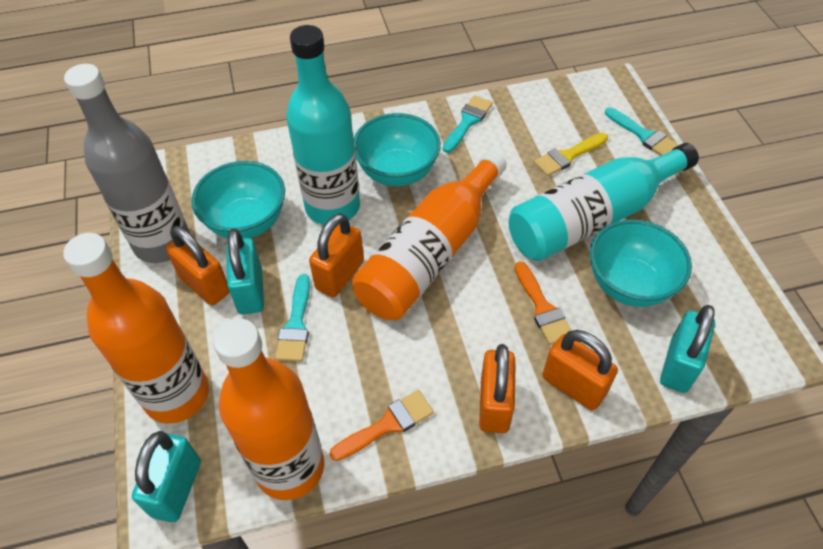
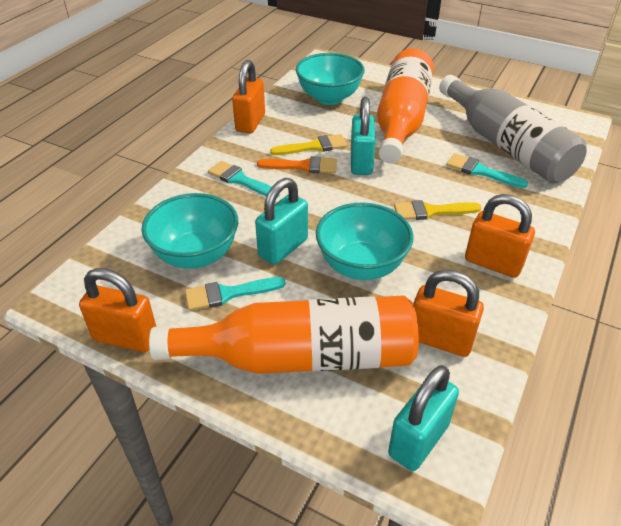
orange bottle: [63,233,209,424] [213,318,324,500] [352,151,507,320] = 3 -> [149,295,419,374] [377,48,434,164] = 2
orange brush: [330,390,434,461] [515,261,572,345] = 2 -> [257,156,337,173] = 1
turquoise bottle: [286,25,360,225] [509,143,699,261] = 2 -> none = 0
yellow brush: [534,133,608,176] = 1 -> [270,134,347,155] [394,200,482,220] = 2

